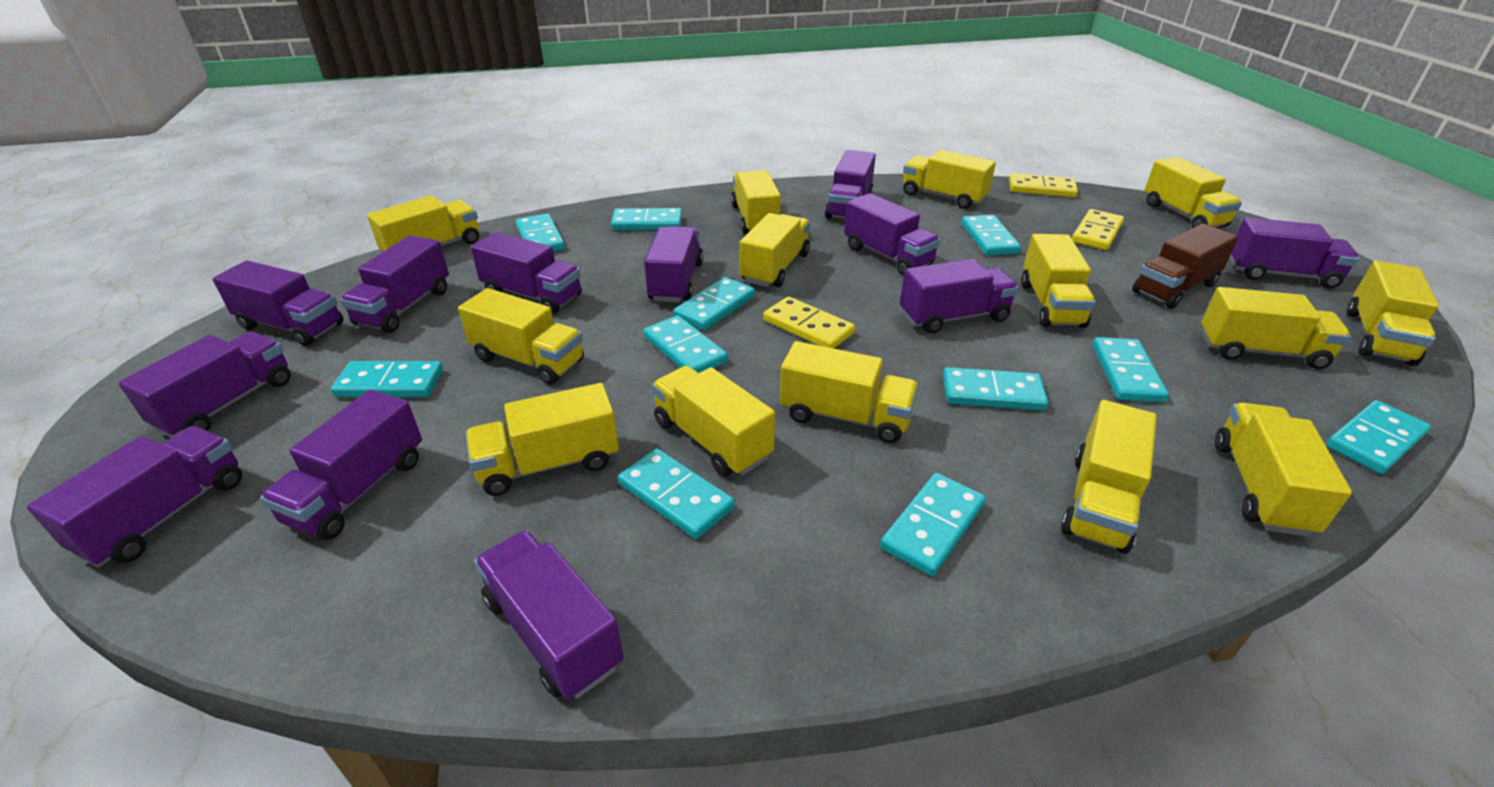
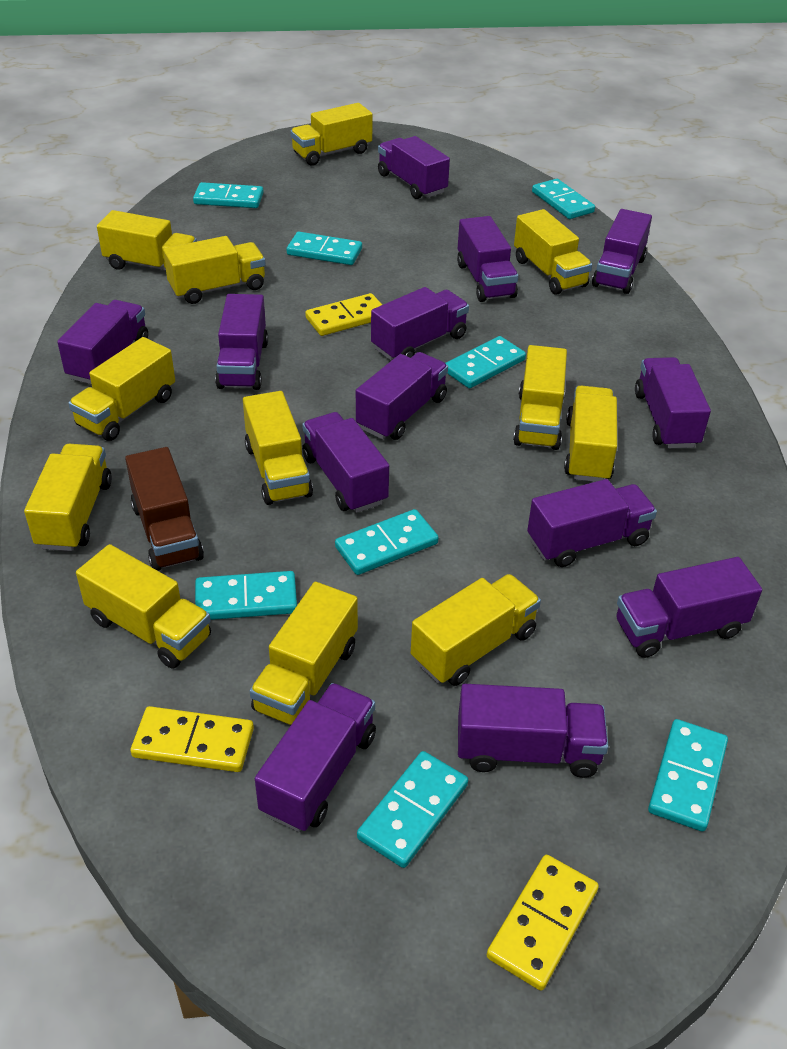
purple truck: [27,426,242,567] [118,331,291,438] [213,261,344,346] [260,390,422,540] [340,235,449,333] [471,232,582,314] [474,530,624,699] [644,226,703,303] [825,150,876,219] [844,193,940,275] [900,259,1019,334] [1229,217,1359,289] = 12 -> [57,300,148,384] [215,294,268,390] [255,683,376,832] [302,412,389,513] [356,352,448,440] [371,287,469,360] [378,136,450,199] [457,216,518,302] [458,684,609,778] [527,479,657,567] [592,209,652,294] [616,557,762,658] [635,357,711,449] = 13
turquoise domino: [331,361,443,397] [516,214,565,252] [611,208,682,230] [618,449,735,539] [643,315,728,373] [673,277,755,330] [880,473,986,576] [943,367,1048,411] [961,215,1021,255] [1092,337,1169,402] [1326,400,1431,474] = 11 -> [193,182,263,208] [195,571,297,620] [287,232,362,265] [335,509,439,575] [357,751,468,868] [445,336,526,389] [532,179,595,219] [648,719,728,832] = 8
yellow truck: [367,195,479,252] [458,288,584,385] [465,383,619,496] [652,366,775,476] [731,170,781,234] [739,213,810,287] [780,341,919,443] [903,150,996,209] [1021,234,1096,328] [1061,400,1157,554] [1145,157,1242,228] [1201,287,1351,369] [1215,403,1352,537] [1346,261,1439,366] = 14 -> [24,444,112,551] [68,337,175,441] [76,544,211,669] [97,210,197,270] [163,236,266,304] [243,391,313,505] [250,582,358,725] [290,103,373,165] [411,574,541,686] [513,345,567,450] [514,209,592,295] [564,386,617,482] = 12

